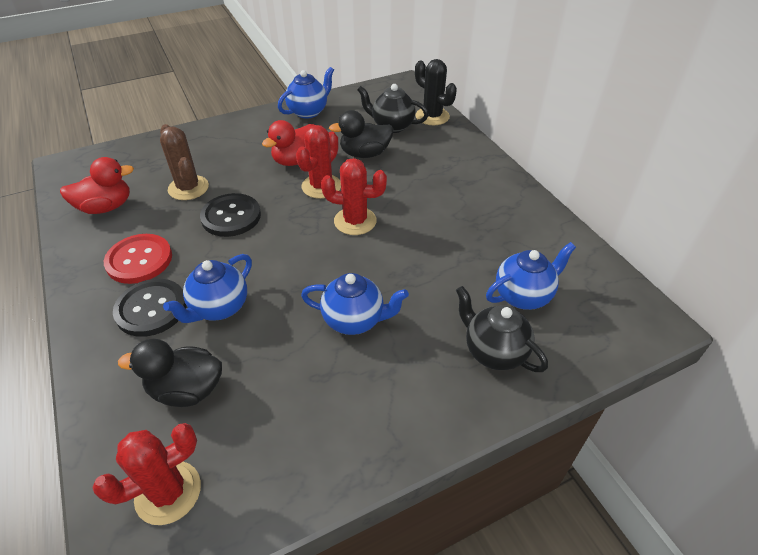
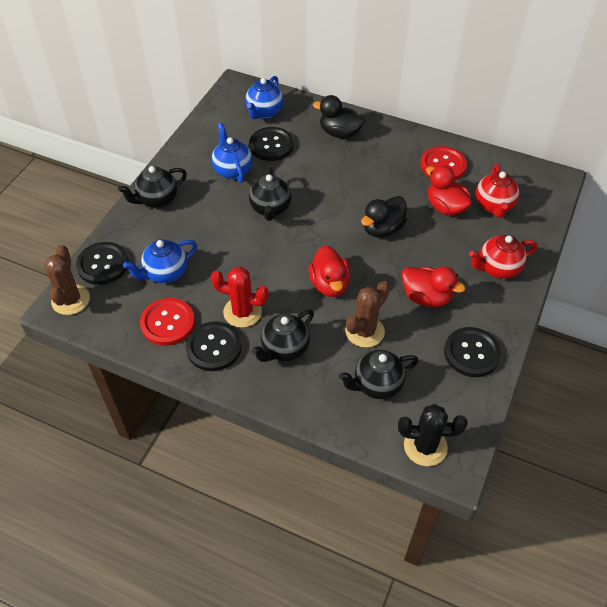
black button: [113,279,187,337] [200,193,261,237] = 2 -> [76,242,129,285] [186,321,242,371] [249,127,294,161] [444,327,501,377] = 4
black teapot: [357,84,428,133] [456,286,548,372] = 2 -> [118,166,187,208] [249,167,291,221] [251,309,314,362] [339,350,419,399] = 4
blue teapot: [163,254,252,323] [278,67,334,119] [301,273,409,335] [486,242,576,310] = 4 -> [123,239,197,283] [211,123,252,183] [245,76,283,119] = 3
brown cactus: [160,124,209,200] = 1 -> [44,245,90,315] [345,281,390,348] = 2
red button: [104,234,172,284] = 1 -> [140,298,195,346] [420,146,467,180] = 2
red cactus: [92,423,201,525] [296,125,341,199] [321,158,387,235] = 3 -> [210,267,269,328] = 1
red duck: [60,157,134,214] [262,120,314,166] = 2 -> [308,246,350,297] [401,266,465,307] [426,165,472,216] = 3
red teapot: none = 0 -> [469,235,537,279] [476,164,519,218] = 2

